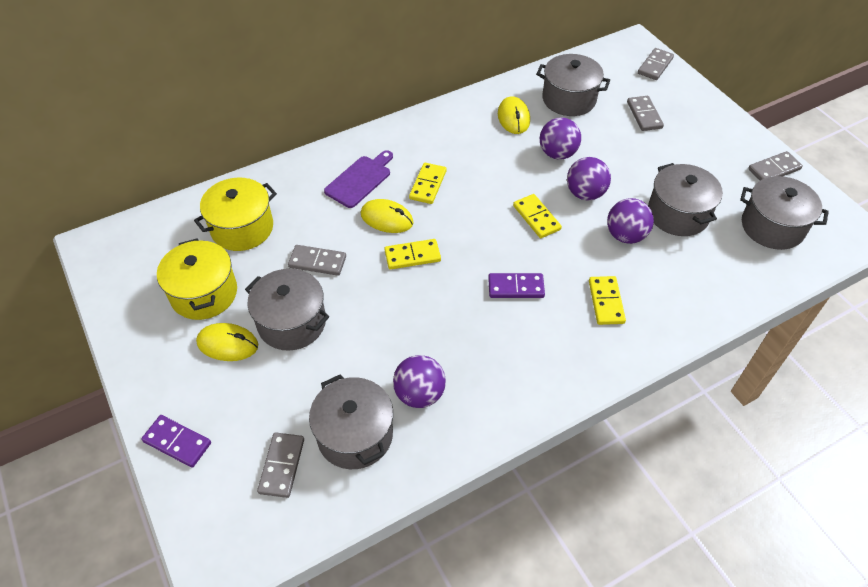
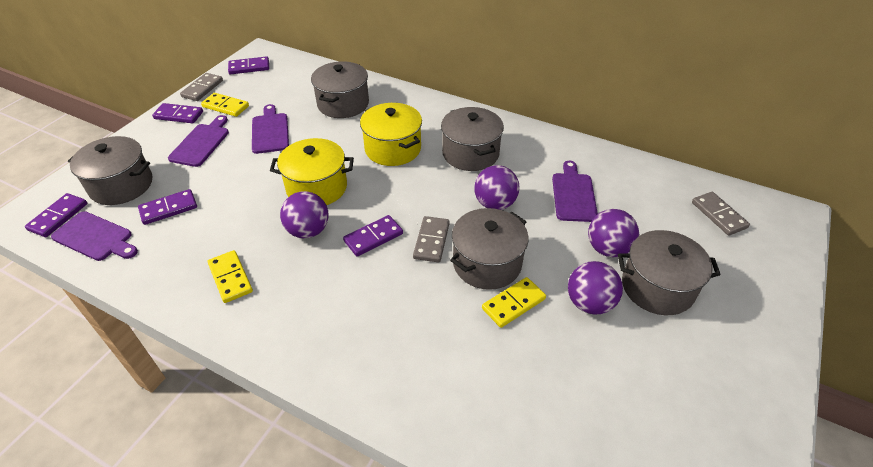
grey domino: [257,432,304,498] [288,245,346,276] [627,96,664,131] [638,48,674,80] [748,151,803,181] = 5 -> [180,73,223,101] [413,216,450,263] [692,192,750,236] = 3
purple cutting board: [324,150,393,208] = 1 -> [51,211,138,261] [168,115,229,167] [252,104,289,154] [552,161,598,222] = 4
purple domino: [141,415,211,468] [488,273,545,298] = 2 -> [25,193,87,237] [138,189,197,225] [152,103,203,123] [228,56,269,74] [343,215,403,257] = 5
yellow domino: [384,239,441,270] [409,163,446,204] [513,194,562,238] [589,276,626,325] = 4 -> [201,93,249,117] [208,250,253,303] [482,277,546,328] = 3
yellow mouse: [196,323,258,361] [361,199,414,233] [498,96,530,134] = 3 -> none = 0

